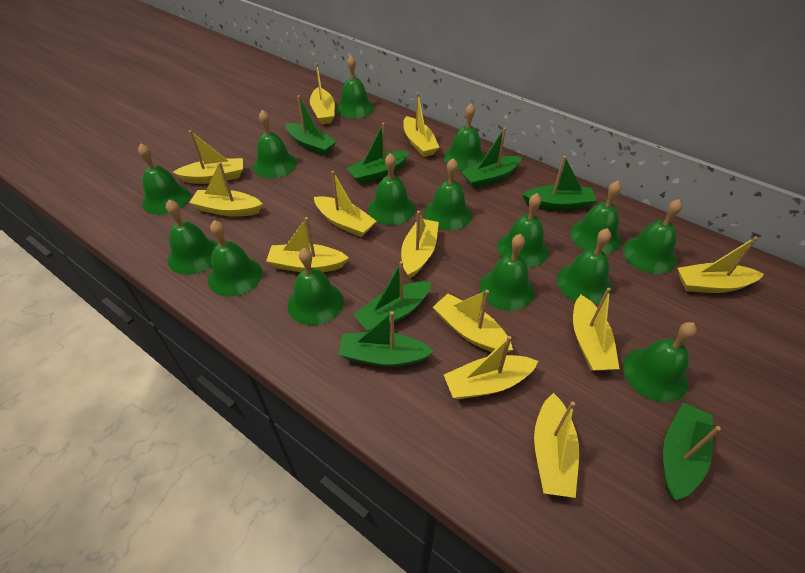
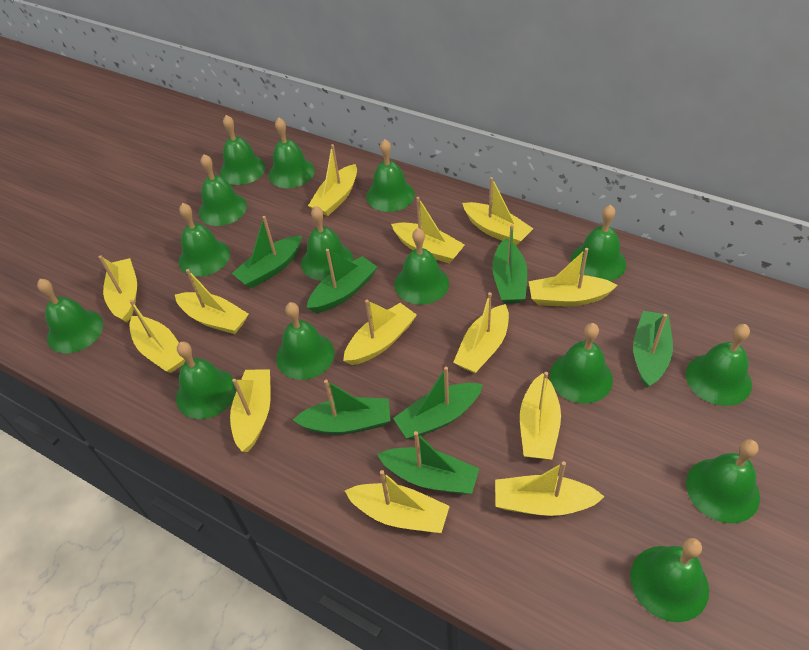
yellow boat: [173,130,243,184] [189,162,263,217] [266,217,349,272] [310,63,335,125] [314,171,376,237] [401,211,439,278] [403,93,440,157] [433,290,513,352] [444,336,538,399] [534,393,579,498] [573,287,619,371] [677,236,764,293] = 12 -> [99,255,137,323] [129,300,186,373] [175,269,249,334] [230,369,271,452] [308,144,357,216] [343,300,417,365] [345,470,450,533] [391,197,465,263] [453,292,509,374] [462,177,534,246] [495,461,605,516] [520,372,561,459] [529,248,618,306] = 13

